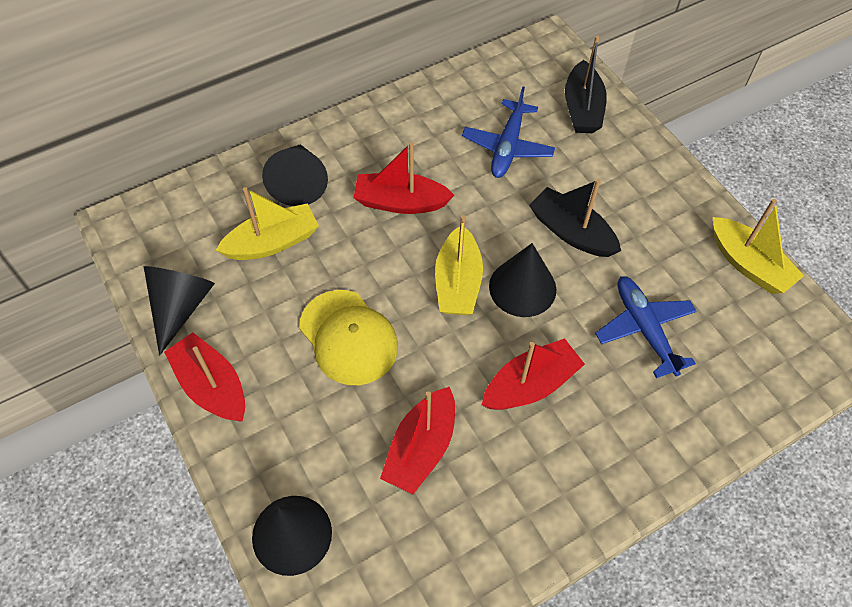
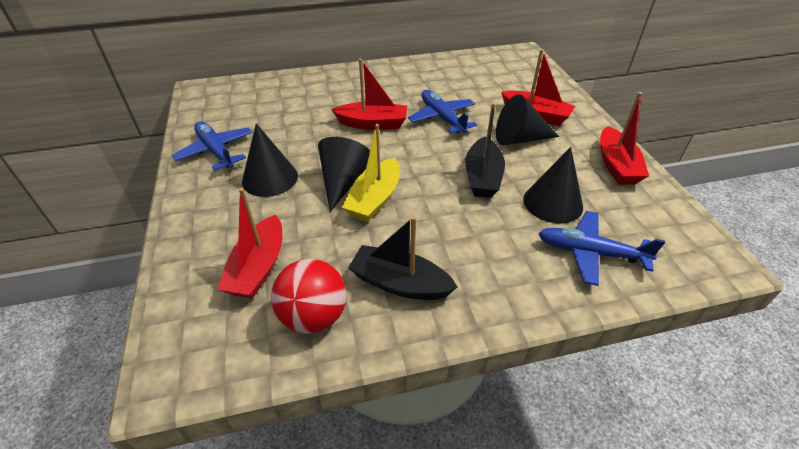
blue plane: [462,87,555,178] [595,276,696,378] = 2 -> [172,121,253,171] [408,90,477,134] [538,211,665,286] = 3
red ball: none = 0 -> [271,259,347,334] = 1
yellow boat: [216,187,319,260] [435,215,483,315] [713,199,804,294] = 3 -> [342,124,400,222] = 1
yellow cap: [299,290,398,385] = 1 -> none = 0

